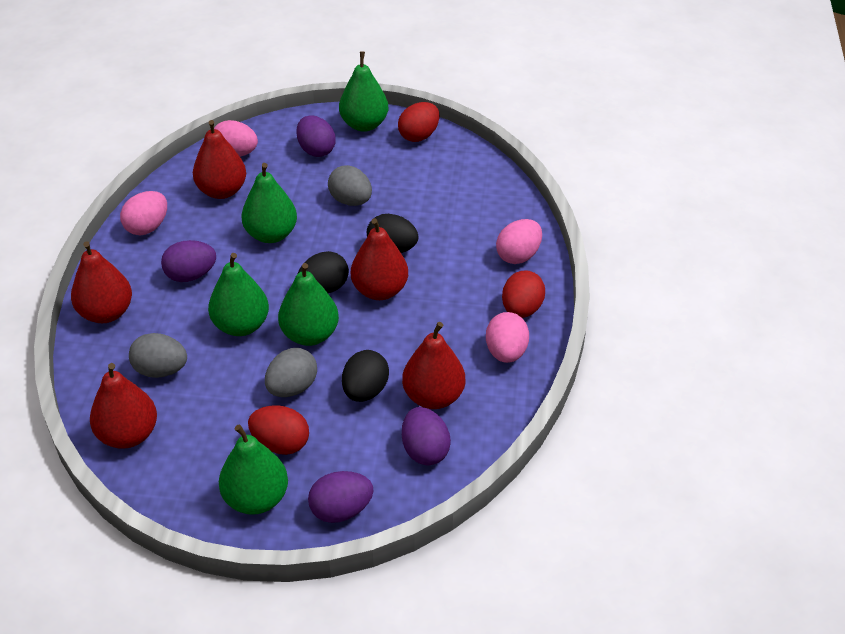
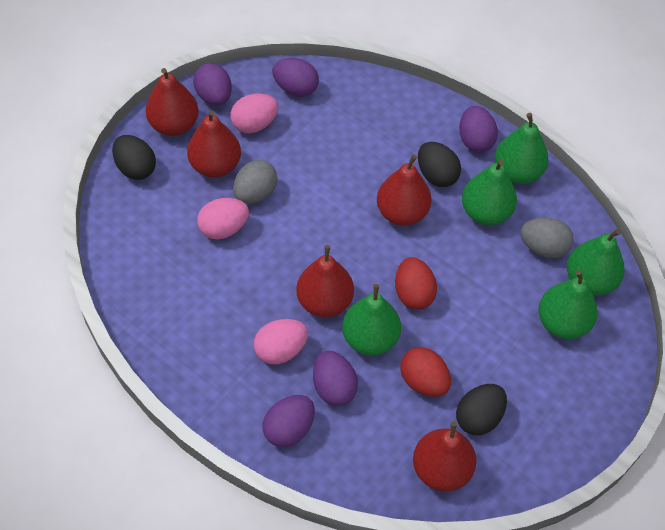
grey egg: [129,333,187,378] [265,348,317,397] [328,165,372,206] = 3 -> [233,160,277,204] [520,217,574,258] = 2
pink egg: [120,191,167,235] [214,120,258,157] [486,312,529,363] [496,219,542,264] = 4 -> [197,198,249,239] [231,94,278,133] [254,319,308,364] = 3
purple egg: [161,240,216,282] [296,115,336,157] [308,471,373,523] [402,407,451,465] = 4 -> [193,63,232,106] [263,395,315,447] [272,58,319,97] [313,351,358,406] [459,106,498,153] = 5
red egg: [248,405,309,455] [398,102,439,142] [502,270,545,318] = 3 -> [395,257,437,310] [400,347,451,397] = 2

